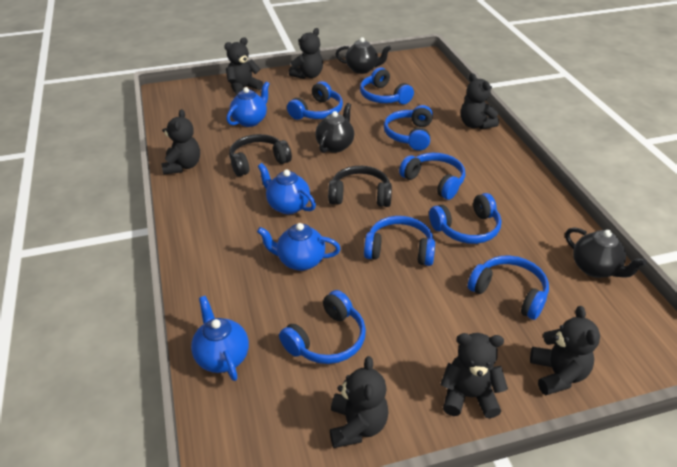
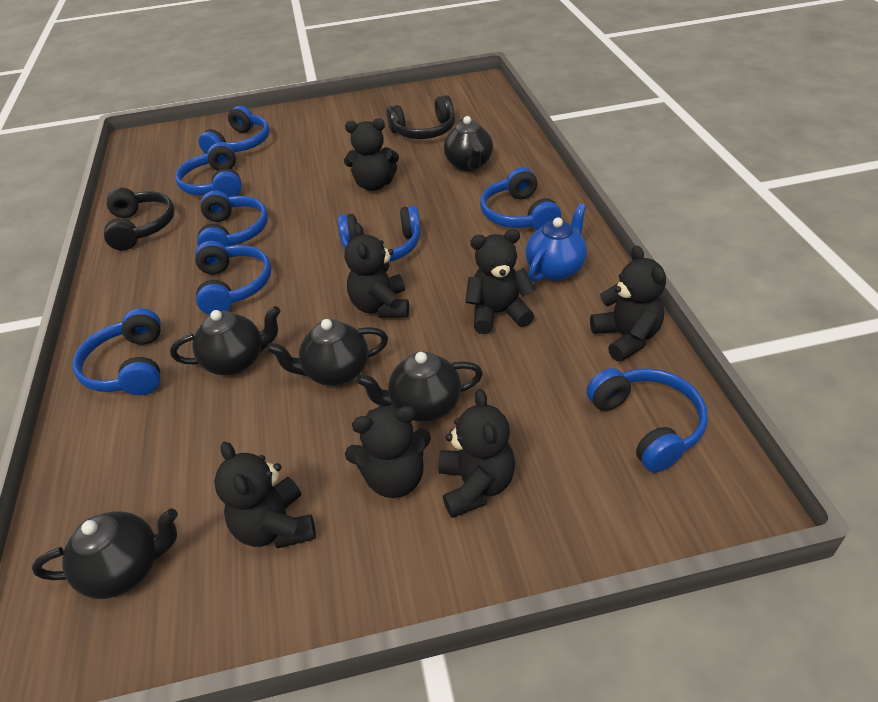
black teapot: [315,103,354,153] [336,37,391,74] [565,227,647,278] = 3 -> [32,509,178,599] [170,306,281,375] [267,319,388,386] [356,351,483,422] [444,116,493,171] = 5
blue teapot: [191,296,249,381] [226,82,269,127] [257,223,341,271] [258,163,316,214] = 4 -> [525,203,587,282] = 1

